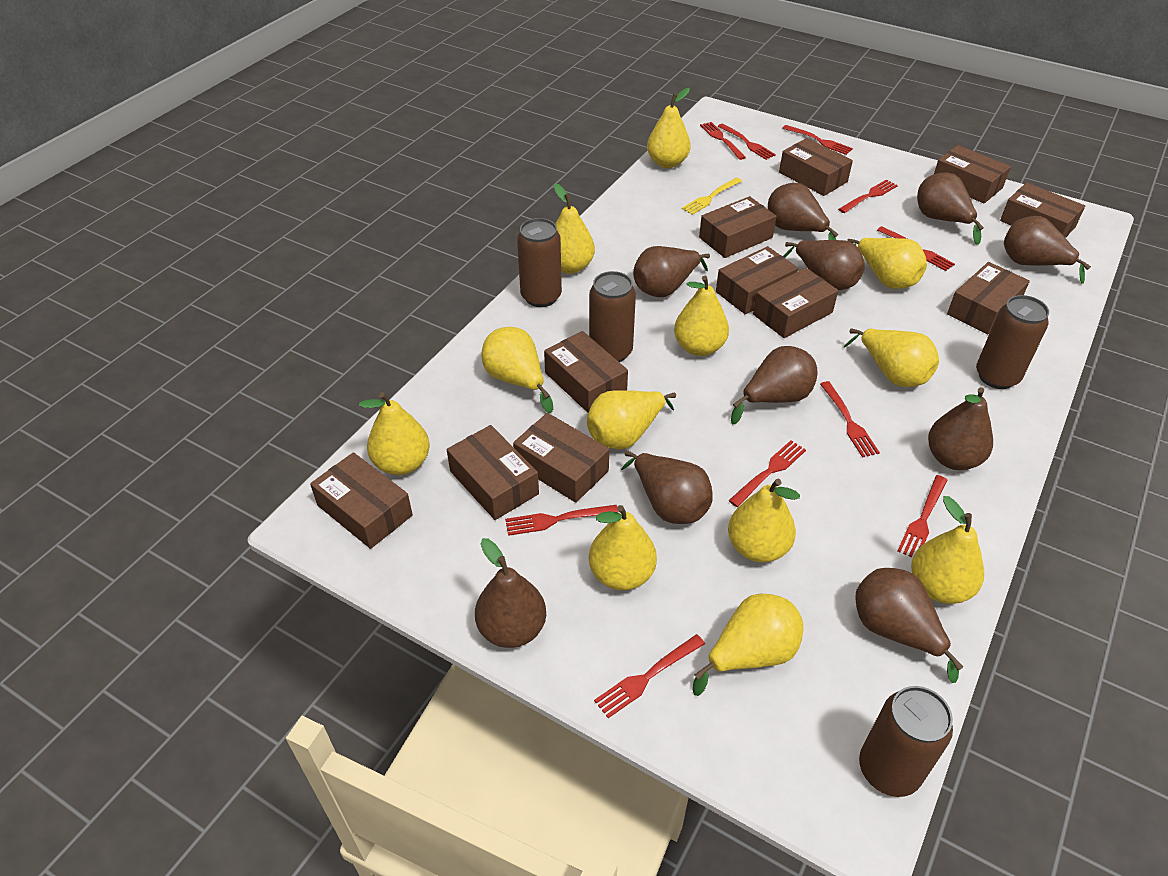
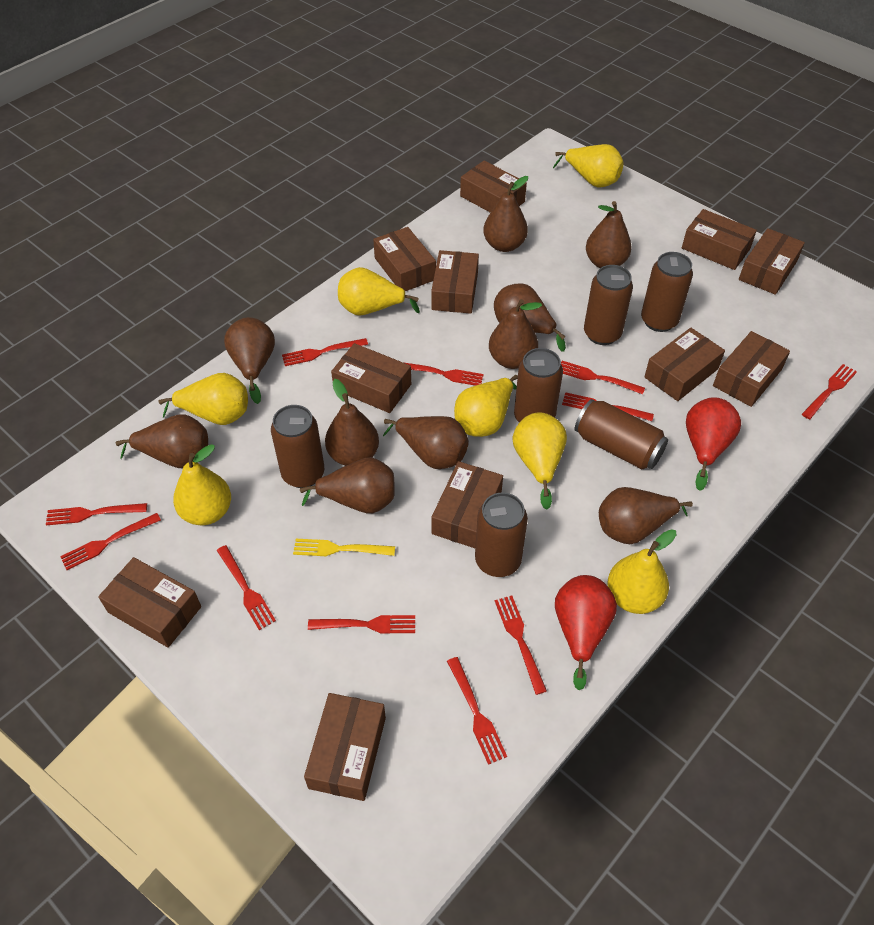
brown can: [517,218,562,307] [589,271,636,362] [859,686,953,797] [976,295,1049,389] = 4 -> [271,405,324,488] [475,493,528,577] [514,348,563,422] [575,399,668,469] [584,265,633,345] [641,252,693,332] = 6
red fork: [505,505,619,536] [594,634,705,718] [700,122,746,160] [717,123,776,160] [728,440,806,507] [782,125,853,155] [820,381,880,458] [838,179,898,213] [877,226,955,271] [898,475,947,557] = 10 -> [46,503,147,525] [60,513,161,570] [217,545,276,630] [282,338,368,366] [308,615,415,634] [405,363,484,386] [447,657,507,765] [495,595,547,695] [561,361,645,395] [562,392,654,421] [802,364,857,419] = 11
red pear: none = 0 -> [555,575,617,690] [686,397,741,491] = 2
yellow pear: [359,392,430,475] [482,327,553,413] [554,183,595,274] [587,390,676,449] [589,505,657,591] [647,88,691,168] [674,276,729,356] [692,594,803,696] [728,479,800,563] [844,328,939,387] [847,238,927,289] [911,496,984,604] = 12 -> [159,373,248,425] [173,444,231,525] [338,267,420,316] [454,375,518,437] [512,412,567,510] [553,144,624,187] [607,529,676,614] = 7

